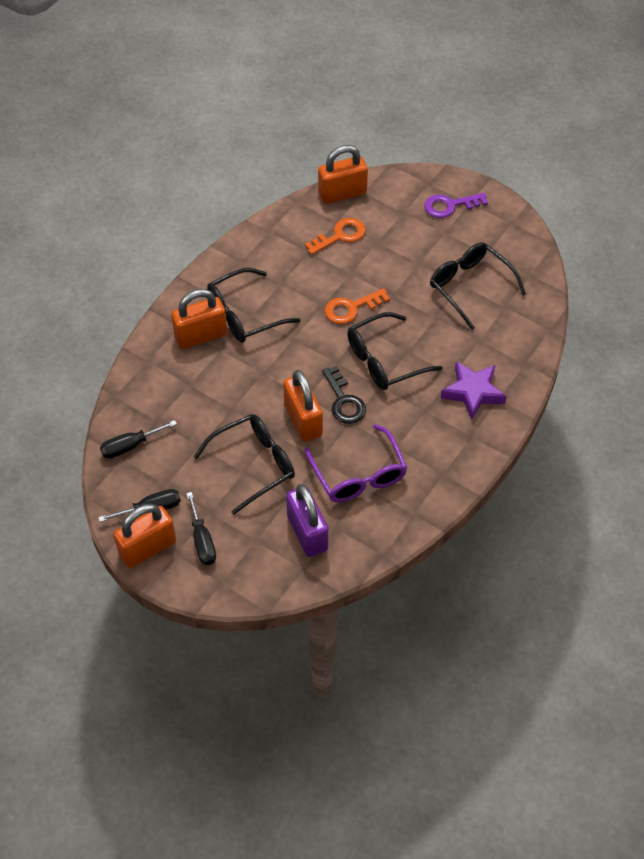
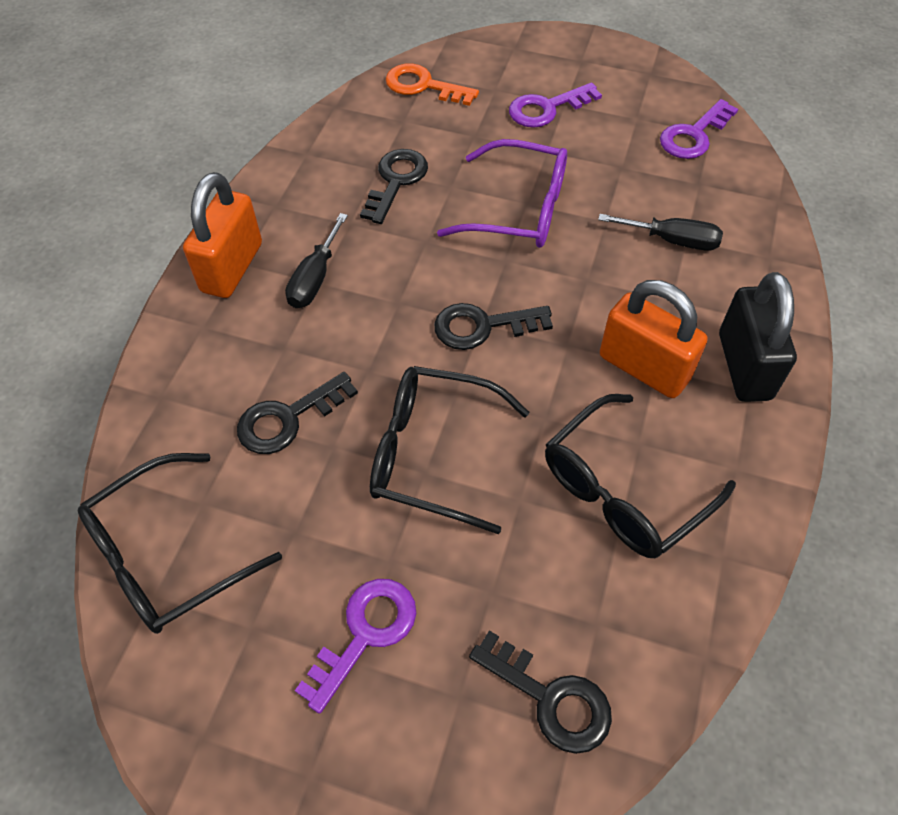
black glasses: [194,414,295,515] [207,268,301,343] [347,312,443,390] [430,242,526,330] = 4 -> [78,453,282,634] [370,366,529,534] [545,394,736,558] = 3
black key: [322,366,366,424] = 1 -> [237,372,358,454] [360,149,428,224] [434,303,553,350] [469,630,612,754] = 4
black padlock: none = 0 -> [719,272,797,402] = 1
black screwdriver: [98,489,181,522] [100,420,177,459] [186,492,216,565] = 3 -> [285,213,348,308] [598,214,723,251] = 2
orange key: [304,218,366,255] [325,288,390,324] = 2 -> [386,64,479,106] = 1
orange padlock: [113,504,176,568] [171,289,227,349] [283,370,323,441] [318,145,368,204] = 4 -> [183,172,262,298] [600,280,708,398] = 2
purple key: [424,193,488,218] = 1 -> [295,579,416,714] [509,83,602,128] [660,99,738,159] = 3
purple padlock: [286,484,328,557] = 1 -> none = 0
purple star: [441,361,507,420] = 1 -> none = 0

